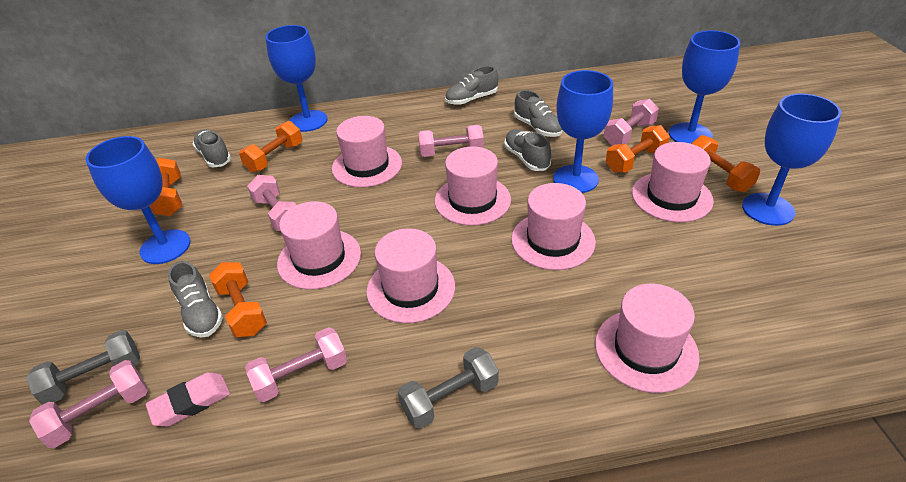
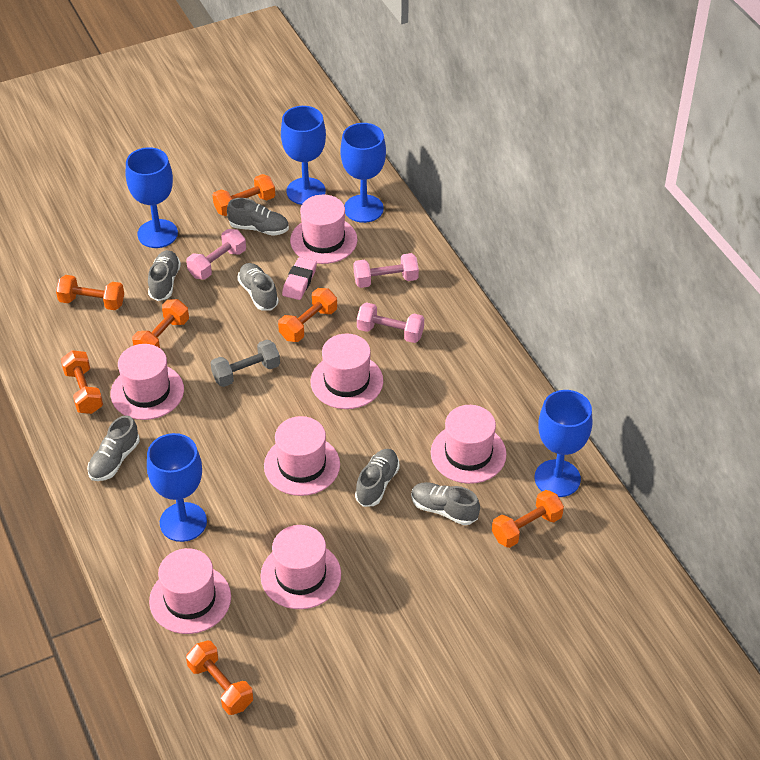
grey dumbbell: [26,330,140,405] [398,347,499,429] = 2 -> [211,340,280,387] = 1
grey shoe: [168,261,223,338] [193,129,231,168] [445,66,498,105] [504,129,551,171] [514,90,563,137] = 5 -> [87,415,140,481] [148,250,181,301] [227,198,289,236] [237,263,279,311] [355,449,400,507] [411,482,480,525] = 6
orange dumbbell: [150,158,182,216] [209,262,267,337] [239,121,302,172] [606,125,670,173] [691,135,760,192] = 5 -> [56,275,124,310] [61,350,103,414] [132,299,189,348] [186,641,253,715] [213,174,275,216] [278,288,337,342] [492,490,564,548] = 7
pink dumbbell: [29,360,148,448] [245,327,347,402] [247,175,296,231] [418,125,484,157] [604,99,659,146] = 5 -> [186,229,246,280] [354,253,419,288] [357,302,424,343] = 3

